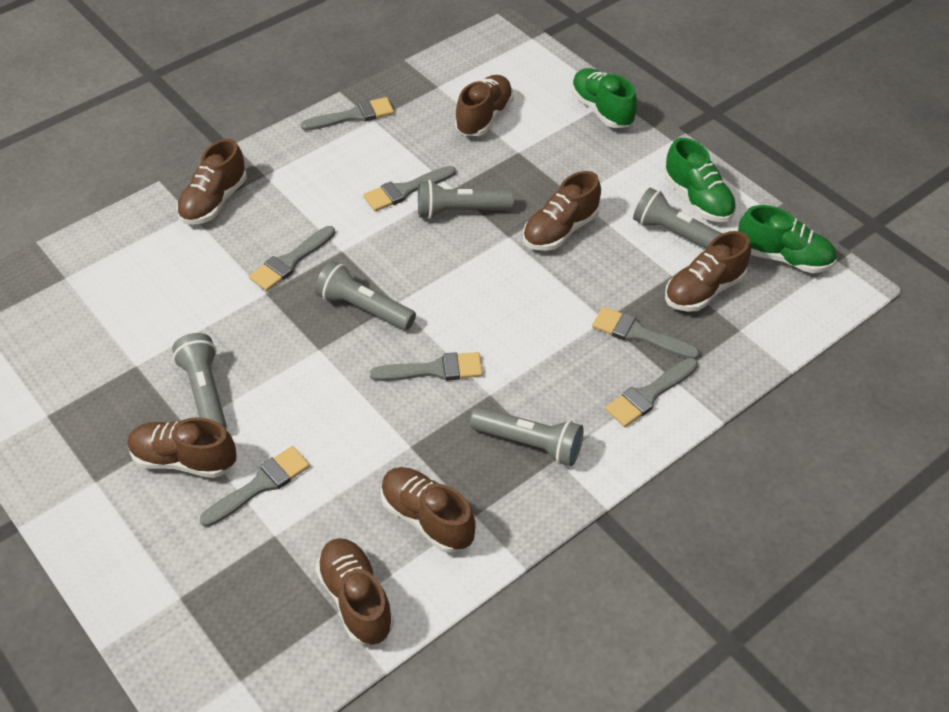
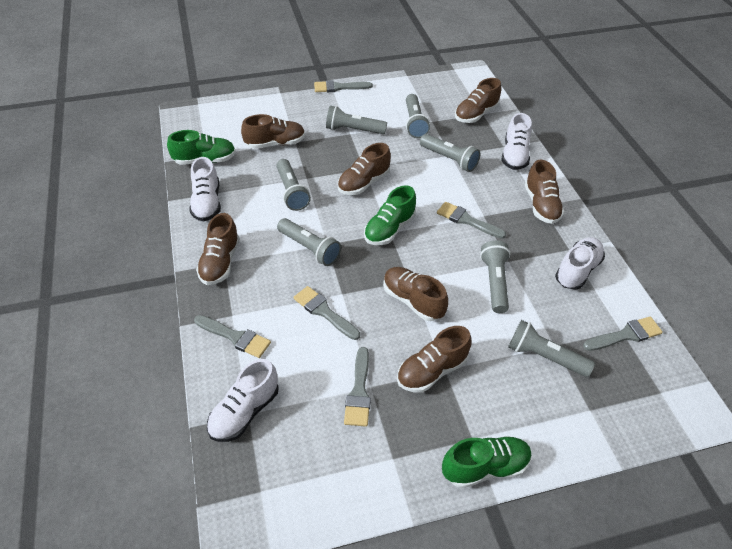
grey brush: [200,446,310,527] [249,226,335,291] [301,97,394,131] [363,166,456,211] [370,352,483,381] [592,307,700,359] [605,358,698,427] = 7 -> [194,315,271,358] [293,286,360,340] [314,80,373,92] [344,347,371,427] [437,202,506,239] [583,316,663,351] = 6
grey flashlight: [172,333,227,429] [315,261,416,330] [418,180,514,219] [470,407,584,466] [633,187,722,249] = 5 -> [276,159,311,211] [277,218,341,266] [326,106,387,134] [406,94,430,138] [420,134,480,172] [480,240,510,313] [508,320,595,377] = 7
white shoe: none = 0 -> [189,157,221,221] [207,359,278,442] [501,113,532,170] [555,237,605,290] = 4

